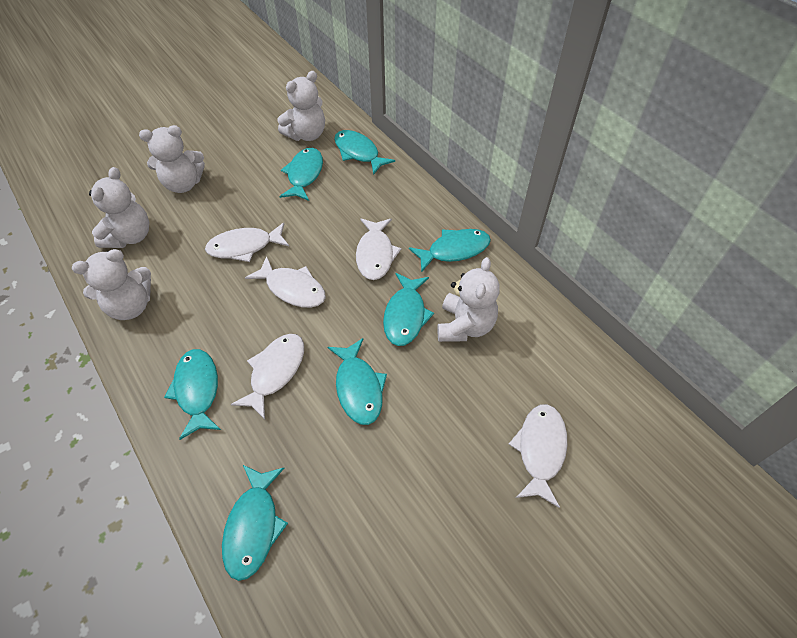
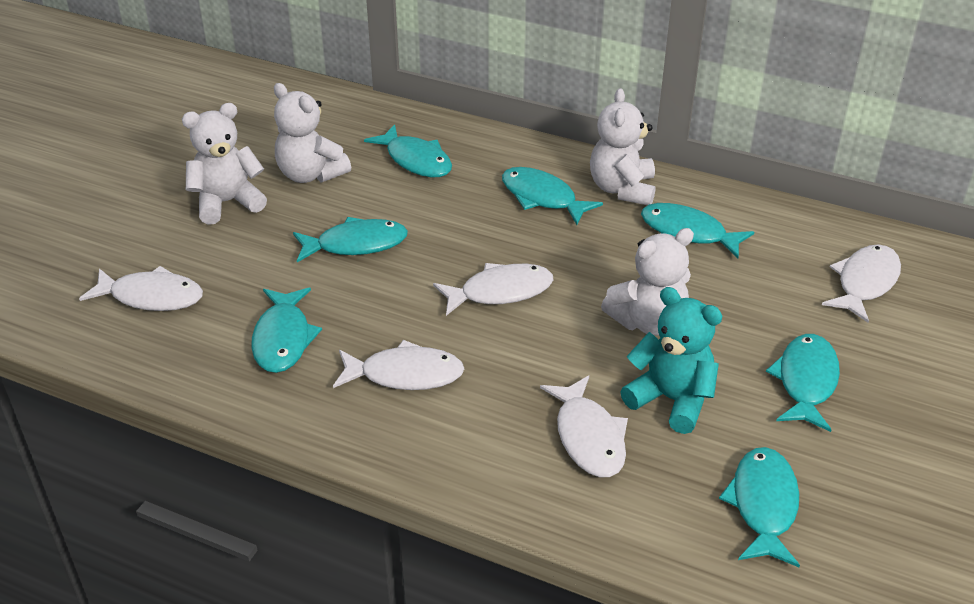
turquoise teddy bear: none = 0 -> [620,287,722,434] = 1
white teddy bear: [72,249,151,320] [89,167,149,248] [139,125,205,193] [278,71,325,141] [437,257,500,342] = 5 -> [182,103,267,225] [274,83,351,183] [590,88,656,205] [601,228,694,336] = 4

